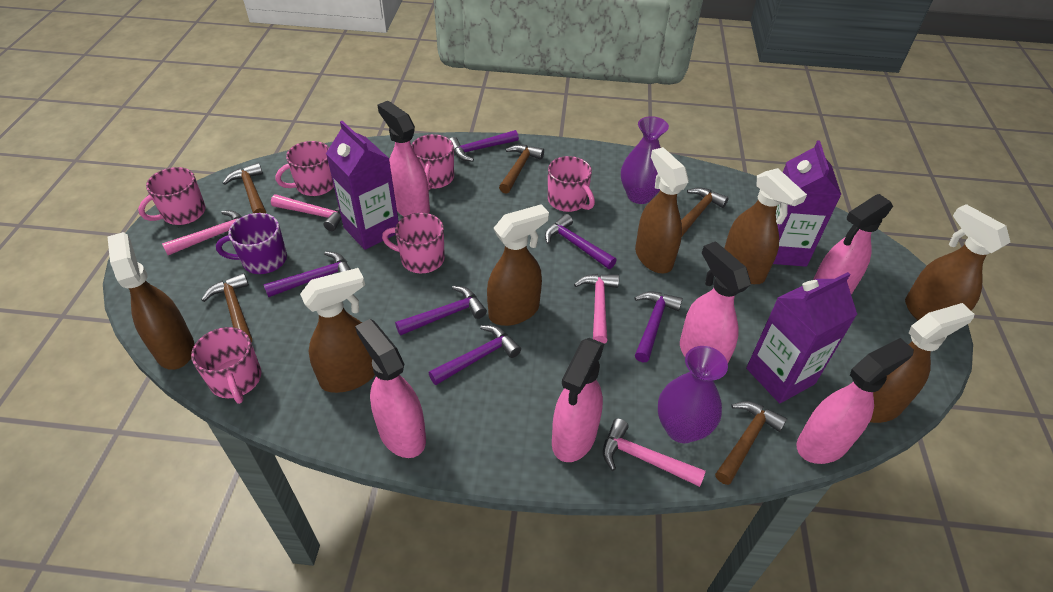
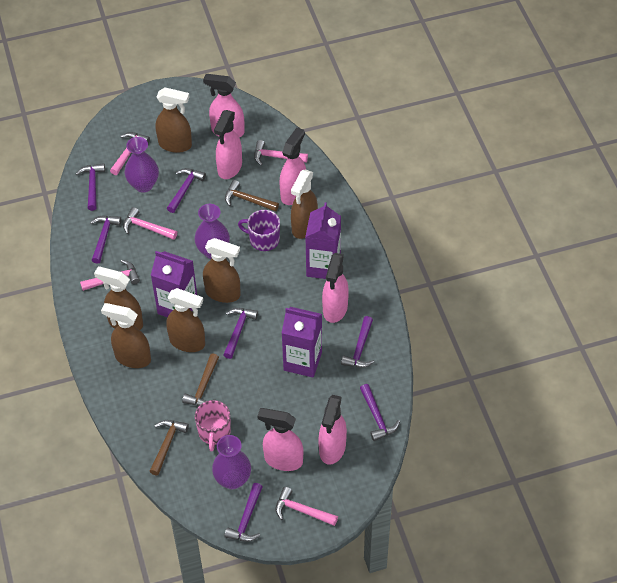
brown hammer: [202,273,252,342] [223,163,266,213] [499,144,544,194] [681,187,729,236] [715,401,787,485] = 5 -> [149,420,189,475] [182,353,219,406] [225,180,279,212] = 3
brown spray bottle: [108,232,194,370] [300,268,375,393] [487,204,549,326] [635,147,689,274] [724,168,807,284] [870,303,975,423] [905,204,1010,320] = 7 -> [94,267,143,330] [101,303,151,368] [156,87,192,153] [166,288,205,352] [203,238,241,303] [291,169,318,239] = 6
pink hammer: [162,211,242,255] [271,194,341,231] [574,274,619,344] [603,418,706,487] = 4 -> [80,260,140,291] [110,132,150,175] [123,207,177,240] [254,140,308,166] [276,487,338,526] = 5
pink mug: [138,167,206,225] [191,327,261,404] [276,141,334,196] [382,213,445,273] [411,134,454,190] [548,156,595,212] = 6 -> [195,400,231,451] = 1
purple hammer: [263,251,351,297] [395,286,487,336] [429,325,521,385] [450,130,519,162] [545,214,617,269] [635,291,683,362] = 6 -> [76,163,105,211] [90,216,121,264] [167,168,206,213] [223,308,258,359] [224,483,263,542] [341,316,374,368] [360,384,400,441] = 7
purple vase: [621,116,669,204] [658,346,728,443] = 2 -> [125,137,159,193] [195,204,230,259] [212,435,251,489] = 3

